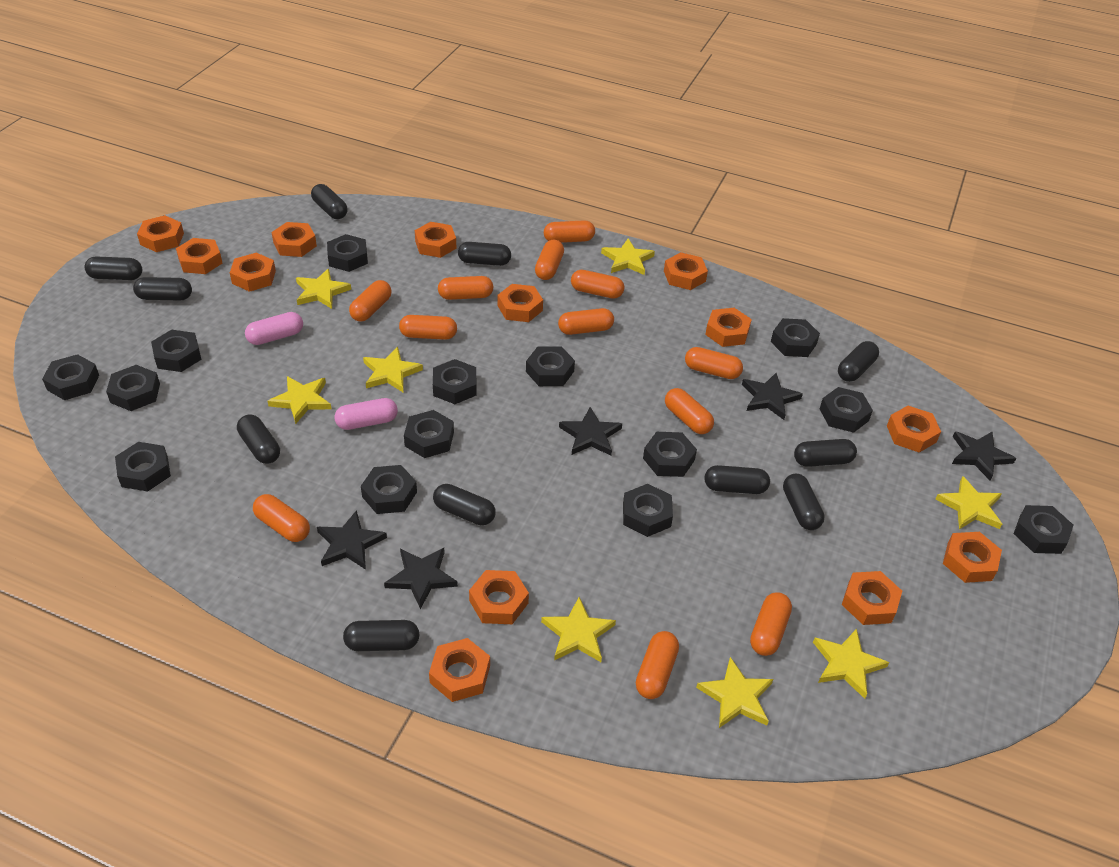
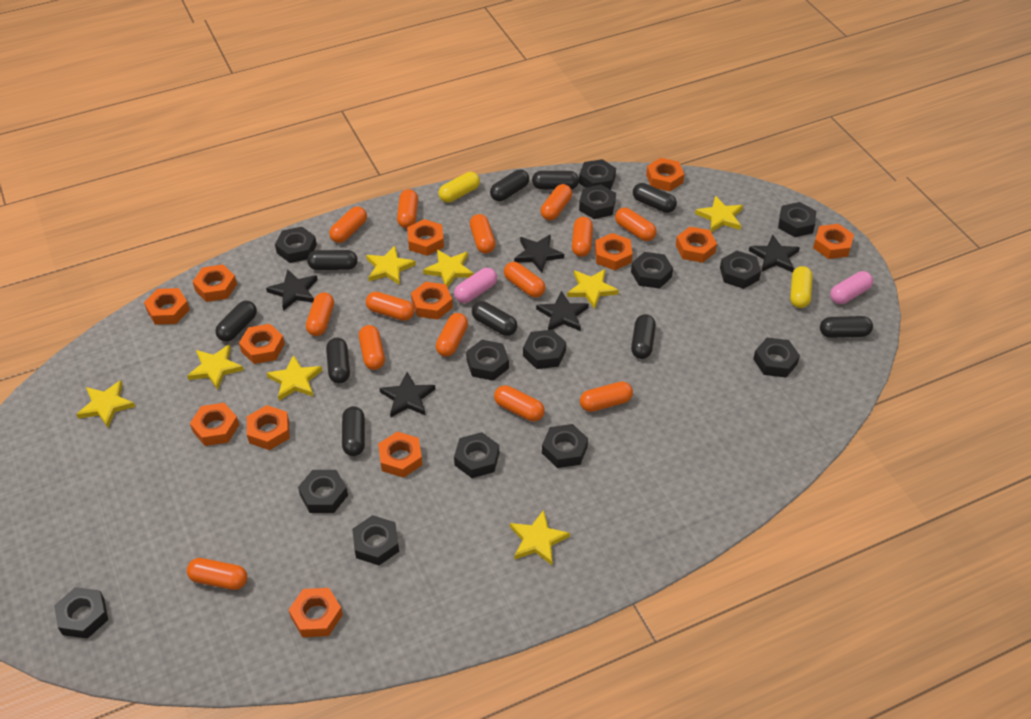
black capsule: [85,256,142,280] [133,277,192,301] [237,414,280,464] [311,184,347,219] [343,620,420,651] [433,484,496,525] [458,242,511,266] [705,465,770,494] [783,474,825,530] [794,439,857,467] [838,341,879,382] = 11 -> [215,301,257,342] [307,250,358,270] [326,338,350,384] [342,406,365,456] [472,301,518,336] [490,169,529,201] [532,171,579,190] [631,314,656,359] [633,183,677,213] [820,316,873,338] = 10
orange capsule: [253,494,310,542] [349,280,392,322] [399,315,457,340] [438,276,493,300] [535,240,564,280] [544,220,595,243] [558,308,614,335] [571,270,625,299] [636,631,679,699] [665,388,714,434] [685,347,743,379] [750,592,792,656] = 12 -> [187,558,247,590] [306,293,334,336] [329,206,367,243] [359,325,385,370] [366,292,415,321] [397,189,418,228] [436,313,468,357] [470,214,496,253] [494,385,545,421] [504,262,546,298] [541,184,572,221] [572,217,593,257] [580,381,633,412] [615,208,657,241] = 14
yellow capsule: none = 0 -> [438,172,480,203] [790,266,813,308] = 2

